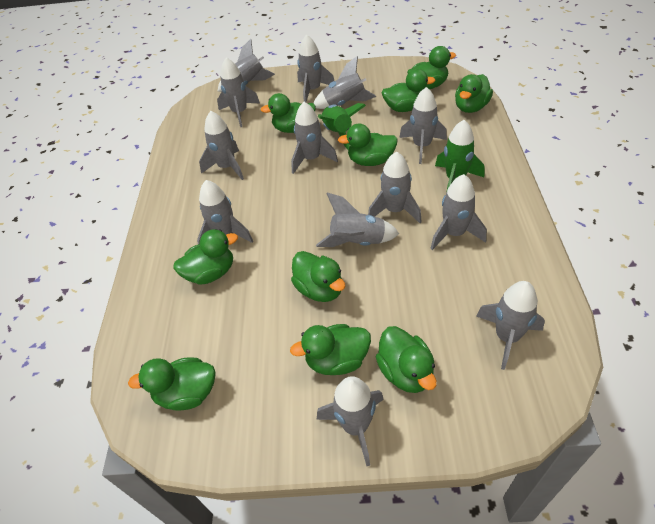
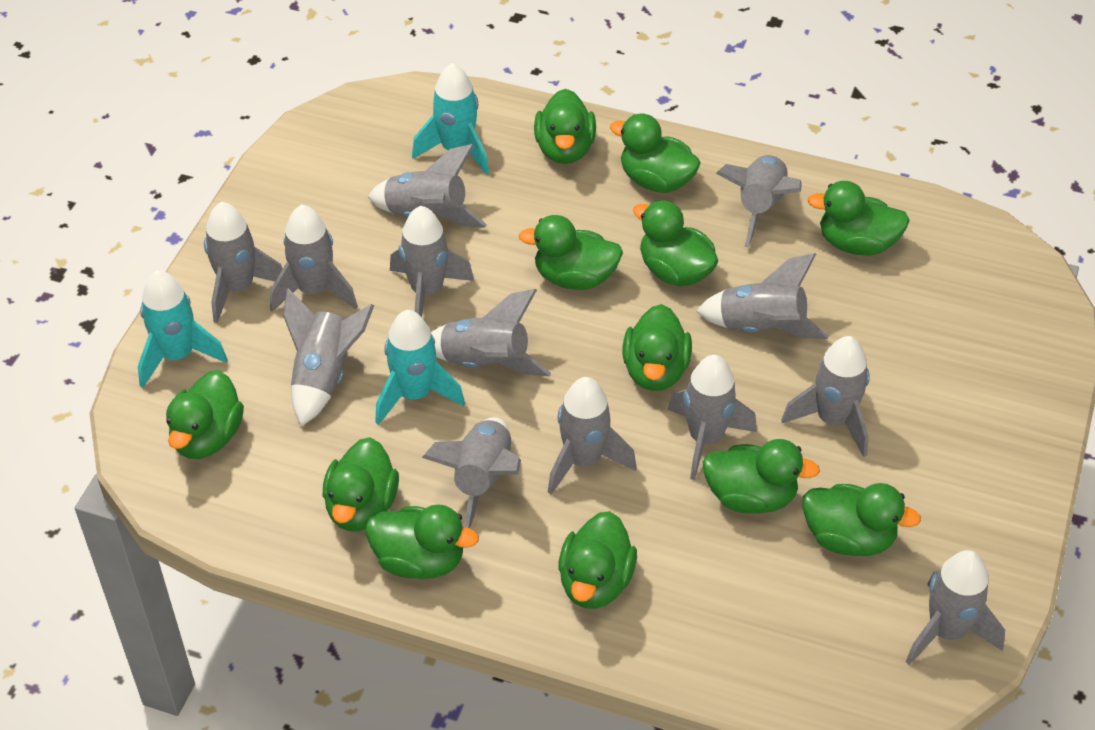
green duck: [128,358,215,411] [173,229,238,285] [261,93,316,133] [290,324,371,375] [291,251,345,302] [338,124,398,166] [376,326,437,393] [382,69,436,112] [407,46,456,89] [455,74,493,113] = 10 -> [166,370,244,459] [323,437,399,531] [365,504,479,579] [518,215,623,290] [534,89,596,164] [558,511,637,609] [610,113,700,193] [622,304,692,391] [633,200,718,286] [703,439,820,514] [803,483,921,556] [808,181,910,256] = 12
green rocket: [318,103,366,150] [435,120,485,193] = 2 -> none = 0
turquoise rocket: none = 0 -> [138,270,228,388] [375,310,465,425] [412,63,489,175] = 3

